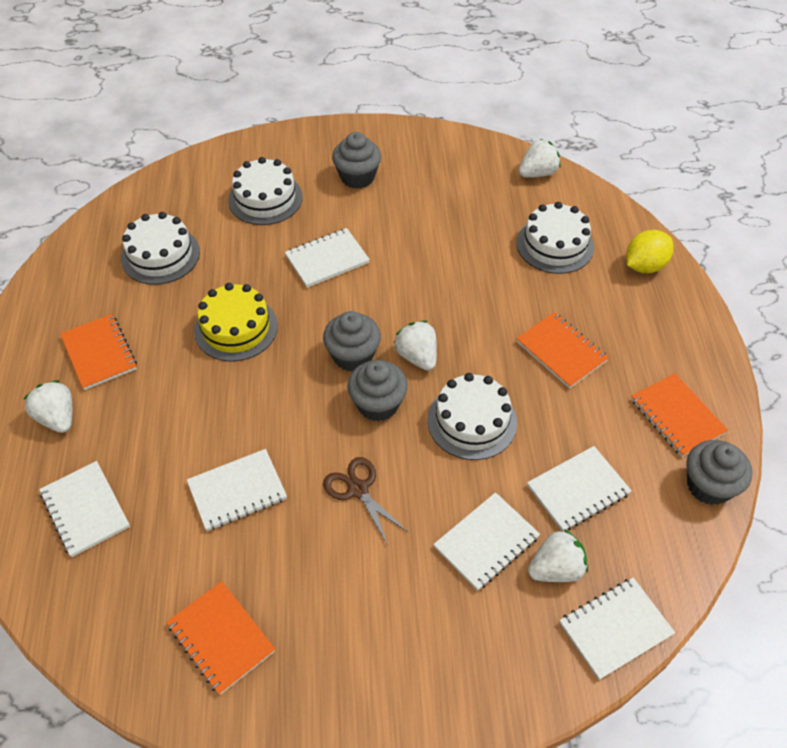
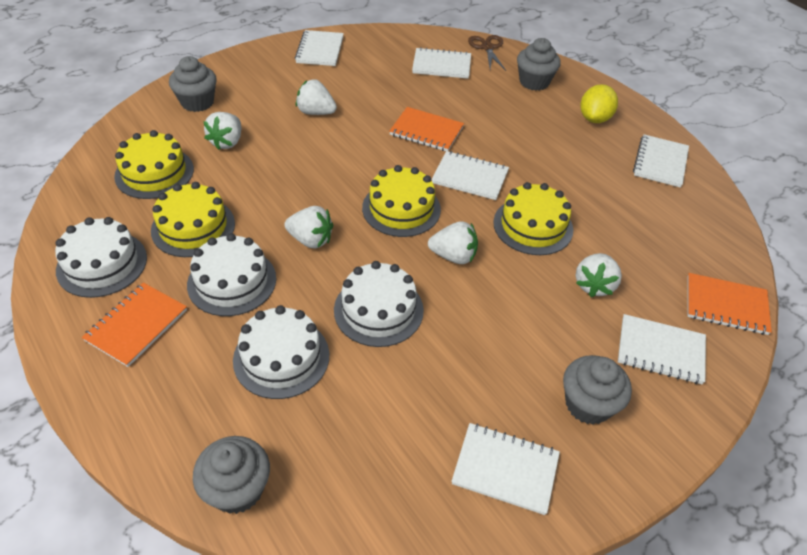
orange notebook: [60,314,137,390] [166,581,275,695] [516,312,609,389] [631,373,728,457] = 4 -> [82,283,187,367] [389,107,464,151] [687,273,772,335] = 3
white strawberry: [24,380,72,433] [394,321,437,371] [519,139,561,178] [528,529,588,582] = 4 -> [204,112,241,150] [284,206,333,248] [296,79,337,115] [428,221,478,264] [575,253,622,297] = 5
yellow cake: [194,283,278,361] = 1 -> [114,130,194,199] [151,182,235,257] [362,165,441,237] [493,182,573,255] = 4

